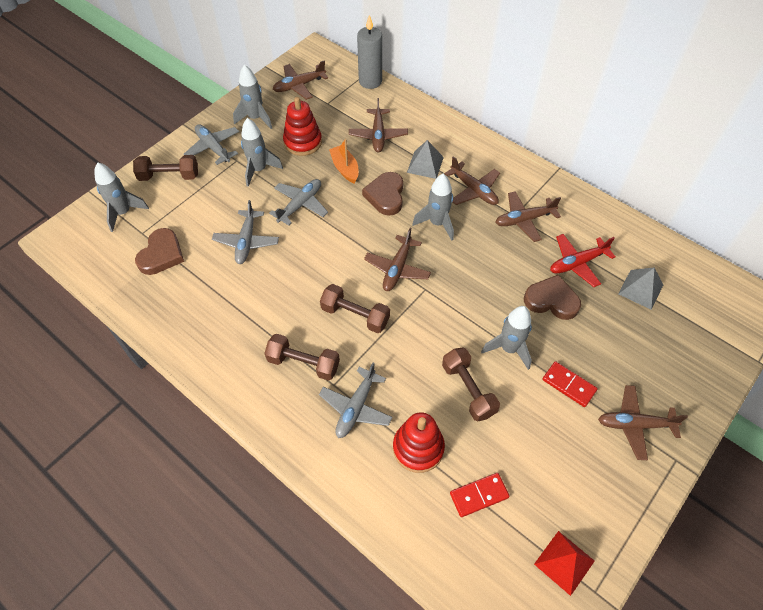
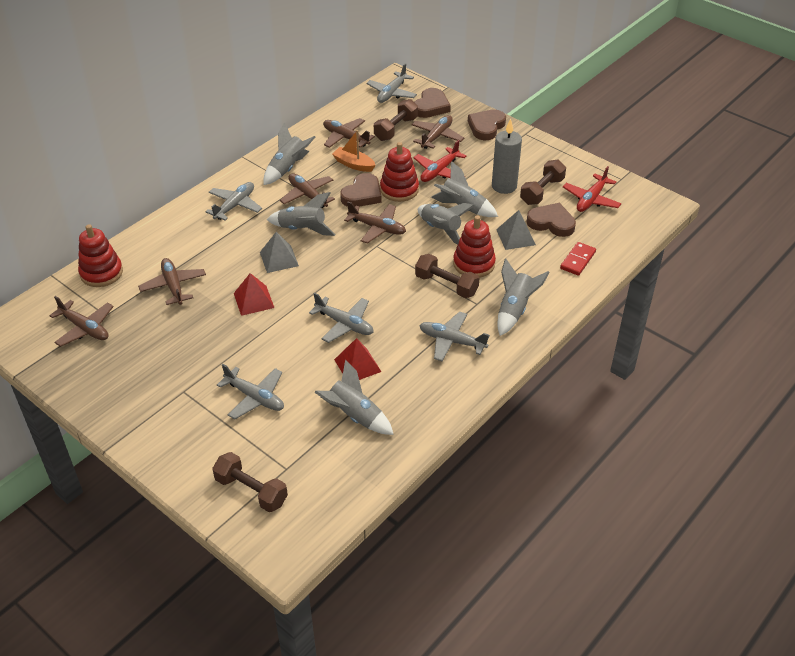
brown heart: [135,228,184,275] [362,172,403,216] [524,275,581,320] = 3 -> [340,173,382,207] [414,88,451,118] [468,109,506,140] [527,203,576,237] = 4
grey plane: [184,124,239,165] [212,200,279,264] [269,179,328,225] [319,363,393,438] = 4 -> [206,182,262,221] [217,364,284,419] [309,293,374,343] [366,63,417,103] [419,312,490,361] = 5
grey rocket: [94,162,149,232] [233,65,272,129] [241,118,283,187] [412,174,454,241] [481,306,532,370] = 5 -> [263,122,316,185] [267,192,336,236] [314,359,394,435] [418,203,474,245] [431,161,498,217] [497,258,550,336] = 6
red domino: [450,473,510,517] [543,361,597,407] = 2 -> [560,242,596,276] = 1
red plane: [550,234,615,287] = 1 -> [413,140,466,182] [563,166,622,212] = 2
red pyramid: [534,531,595,596] = 1 -> [234,273,274,316] [334,338,382,380] = 2
red stacking toy: [283,97,322,156] [393,412,445,473] = 2 -> [78,224,123,287] [380,142,419,202] [453,216,496,278] = 3

